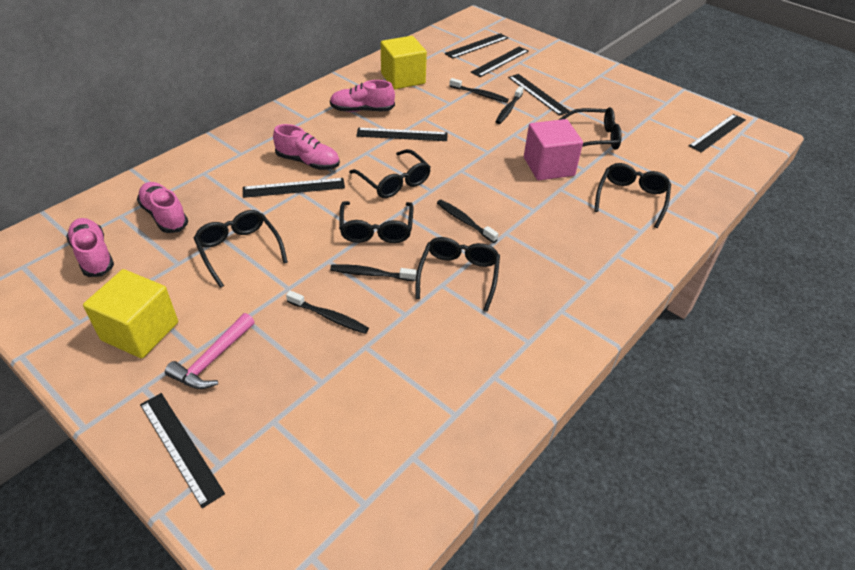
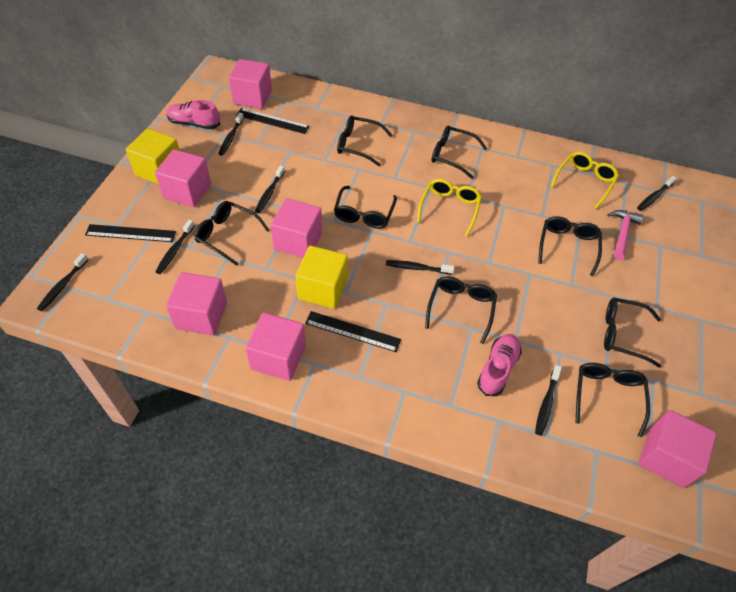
black glasses: [194,210,288,288] [339,201,413,243] [349,149,431,198] [415,237,500,312] [559,107,622,150] [594,163,671,228] = 6 -> [194,201,269,266] [334,186,397,229] [337,115,392,166] [425,276,497,344] [431,125,487,179] [538,216,602,276] [576,363,650,437] [604,297,661,368] = 8
black ruler: [140,393,225,508] [243,178,345,198] [356,128,448,141] [445,33,508,59] [470,47,529,77] [508,74,570,116] [689,114,746,153] = 7 -> [85,224,176,242] [236,108,310,134] [305,311,401,352] = 3
black toothbrush: [286,291,369,334] [330,264,417,281] [437,200,499,243] [449,78,509,103] [496,86,524,124] = 5 -> [37,253,89,311] [155,220,195,274] [218,112,244,156] [255,165,285,213] [386,260,454,275] [535,365,562,436] [637,176,677,211] = 7
pink cube: [524,119,583,180] = 1 -> [155,149,211,207] [166,272,227,335] [229,59,272,109] [246,313,306,381] [271,198,322,258] [638,410,717,488] = 6
pink shoe: [66,218,114,277] [137,182,188,233] [273,124,340,170] [330,80,395,112] = 4 -> [166,100,220,129] [477,334,522,396] = 2
yellow glasses: none = 0 -> [417,179,482,237] [551,151,619,209] = 2

